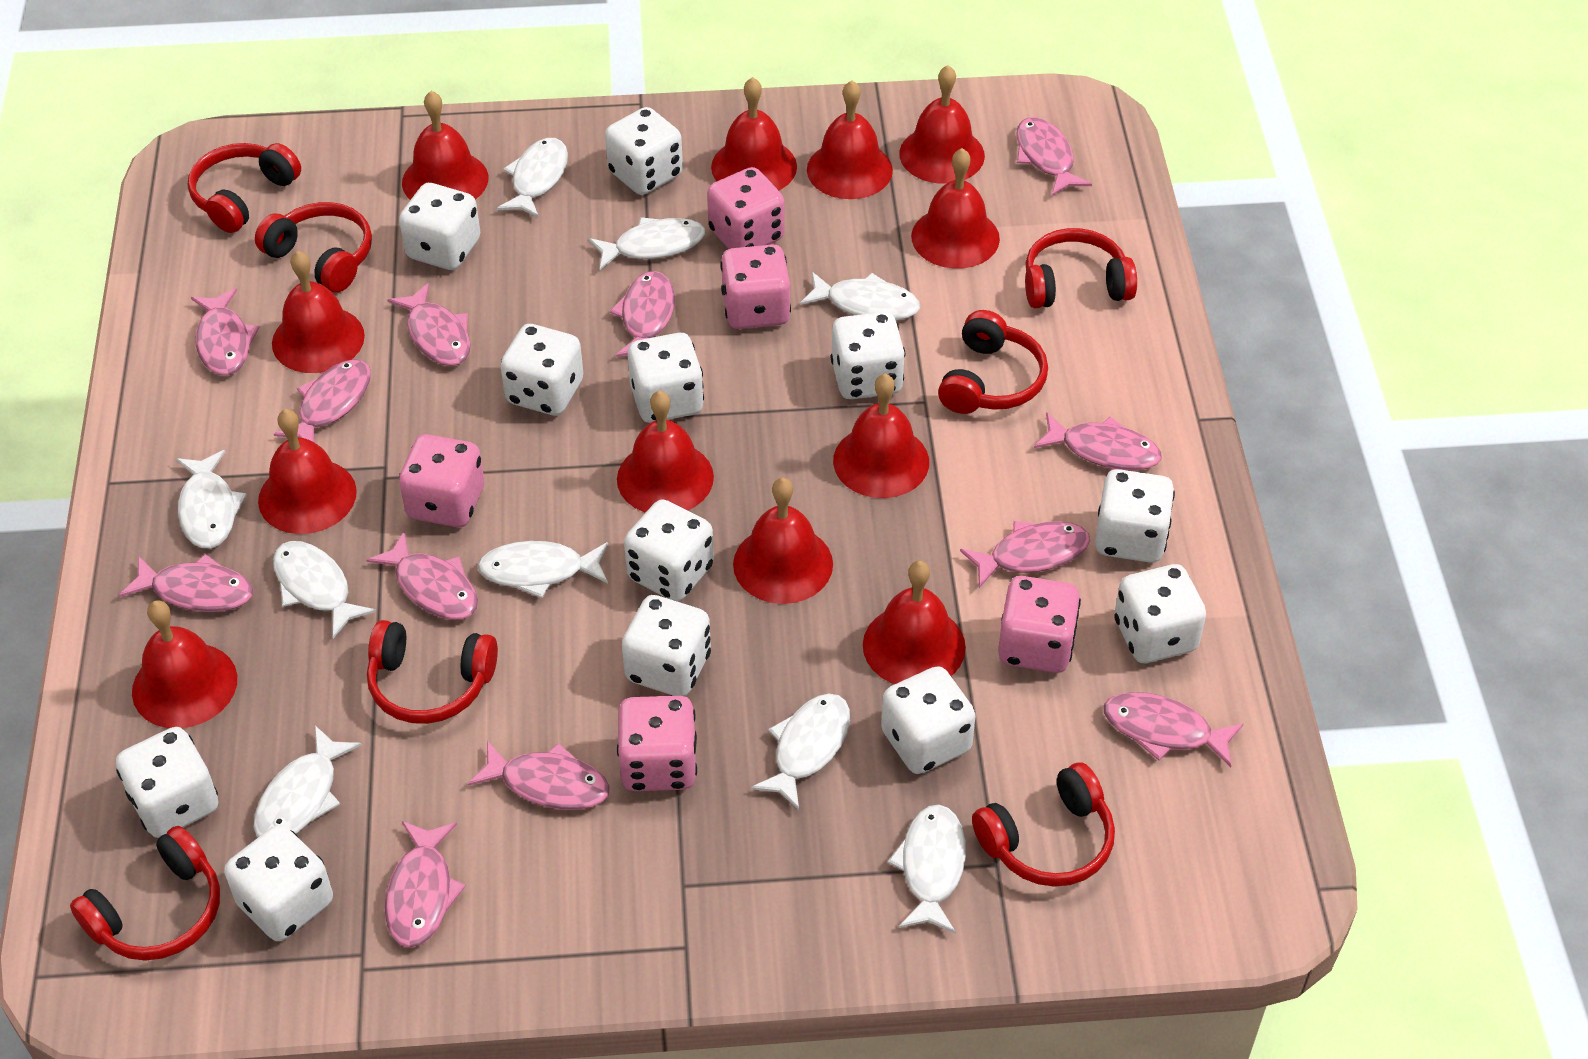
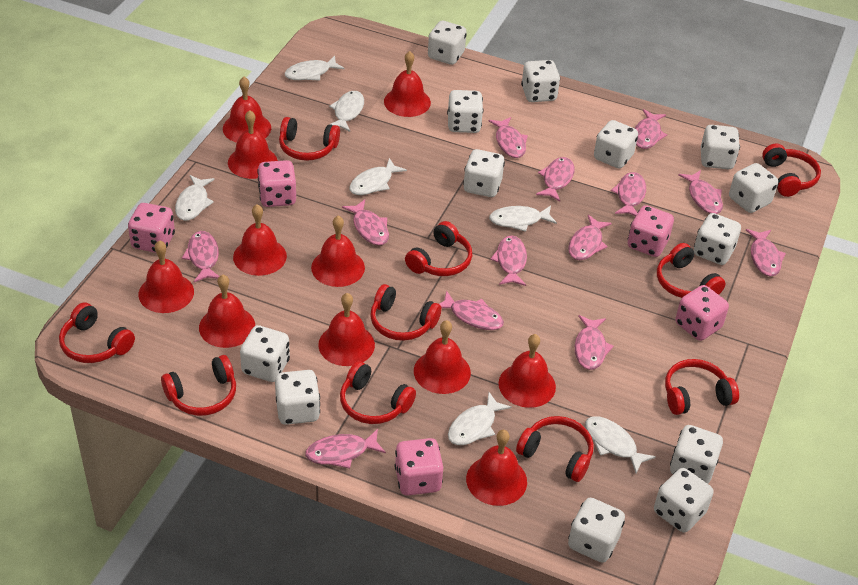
pink fish: [119,554,253,612] [191,288,259,375] [274,359,371,442] [366,531,478,620] [385,821,466,948] [388,283,470,366] [468,740,610,810] [610,271,675,357] [960,521,1090,588] [1017,117,1092,196] [1034,412,1162,471] [1104,692,1243,768] = 12 -> [182,231,219,282] [305,429,386,469] [342,200,389,245] [439,290,504,330] [488,117,528,158] [490,235,527,286] [536,157,575,202] [568,215,612,260] [575,315,614,370] [611,172,646,216] [635,109,667,149] [678,170,723,214] [746,229,786,277] = 13
red bell: [132,600,237,728] [258,409,357,534] [272,251,365,373] [402,91,489,200] [617,390,714,513] [711,77,797,190] [733,478,833,604] [807,80,893,199] [833,374,929,498] [863,561,966,684] [899,65,985,184] [911,148,1000,269] = 12 -> [138,240,194,313] [199,275,255,348] [223,77,271,143] [228,110,278,179] [233,204,287,276] [311,216,365,287] [318,293,375,366] [384,51,431,117] [414,320,471,394] [466,430,527,506] [498,334,556,408] = 11
red headphones: [70,826,220,961] [188,143,301,233] [255,202,372,292] [367,620,498,724] [938,310,1048,414] [972,763,1115,887] [1025,228,1137,308] = 7 -> [59,303,135,363] [161,355,236,416] [279,117,340,161] [340,361,416,424] [370,284,441,341] [405,221,472,276] [516,416,594,482] [657,243,726,298] [665,359,739,415] [762,144,821,197] = 10
white dice: [116,727,218,838] [224,825,333,941] [399,183,480,270] [501,324,583,416] [605,107,683,195] [622,595,711,696] [624,499,714,602] [628,333,704,423] [831,312,905,399] [881,666,976,774] [1095,469,1175,563] [1114,564,1206,663] = 12 -> [240,325,290,382] [275,370,320,425] [428,21,467,65] [447,90,483,133] [463,149,505,197] [521,60,560,102] [568,498,625,563] [594,120,638,169] [654,468,714,532] [670,425,723,484] [694,213,741,265] [701,125,740,169] [729,163,778,213] = 13
white fish: [176,450,247,549] [254,725,362,837] [273,541,376,638] [478,541,608,598] [497,138,568,218] [588,217,705,270] [751,693,850,810] [800,272,920,320] [888,804,966,934] = 9 -> [175,175,215,221] [284,55,345,81] [329,91,364,132] [349,158,407,195] [448,392,512,445] [489,205,557,232] [585,416,656,473] = 7

